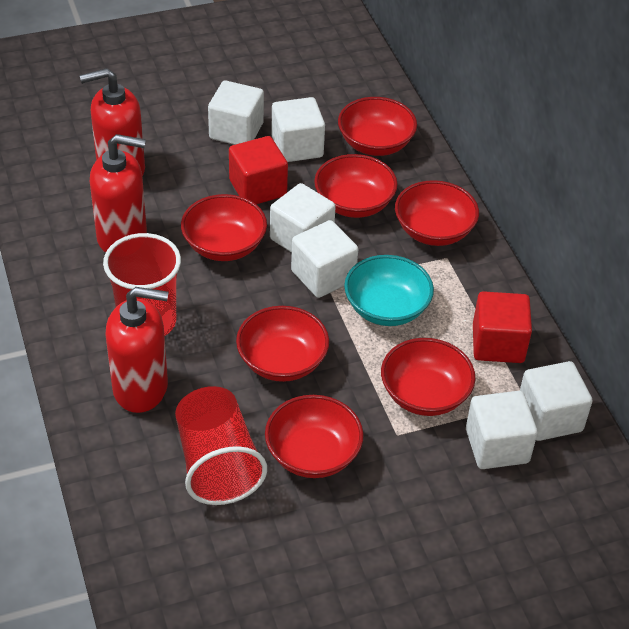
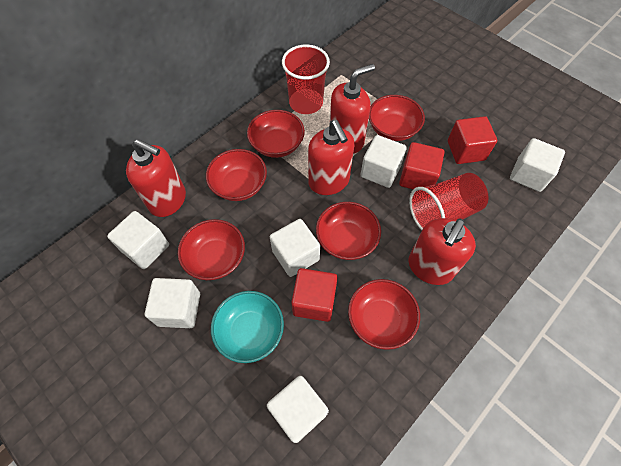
red bowl: [181,194,267,261] [236,306,329,382] [265,395,364,478] [314,154,398,218] [338,97,417,156] [381,338,476,416] [395,180,479,246] = 7 -> [178,219,245,280] [206,149,267,201] [247,110,305,158] [316,202,381,260] [348,279,420,350] [369,95,425,141] = 6
red cube: [229,136,288,204] [473,291,532,363] = 2 -> [291,268,337,322] [399,142,444,190] [448,116,497,164] = 3
red soap dispenser: [80,68,145,176] [90,134,147,253] [106,287,168,413] = 3 -> [126,139,186,217] [308,120,355,195] [330,64,375,154] [409,218,476,285] = 4

